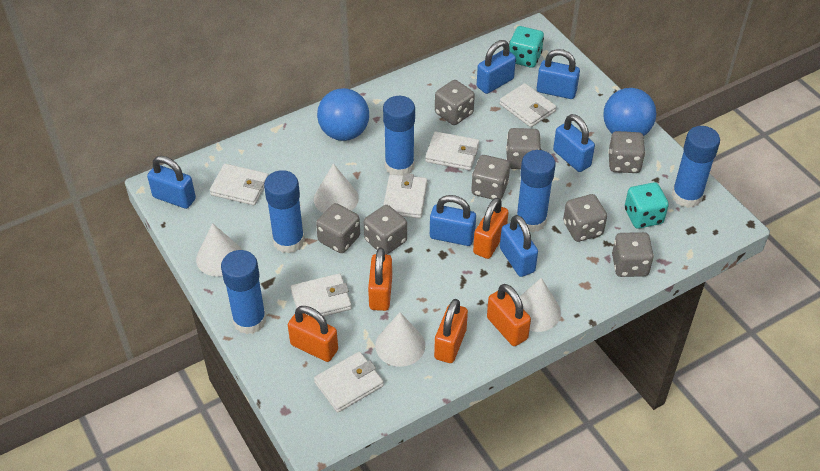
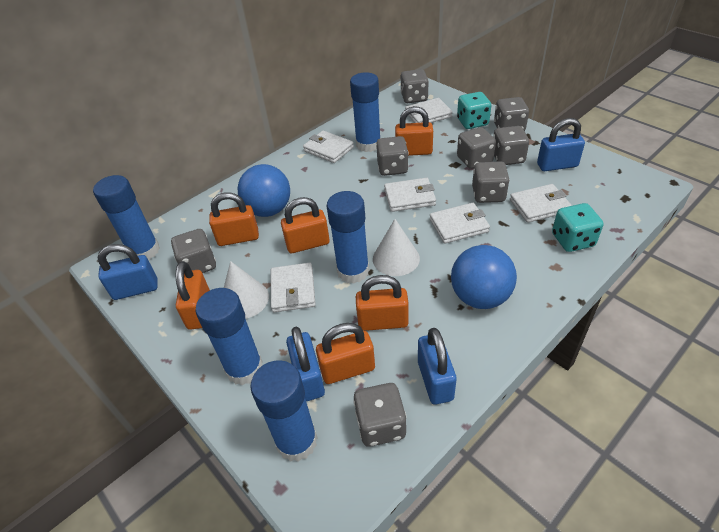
blue padlock: [147,156,196,209] [430,195,476,246] [477,40,516,94] [500,215,538,277] [537,49,580,99] [553,114,595,172] = 6 -> [98,244,158,300] [286,327,325,401] [418,328,457,405] [537,118,585,171] = 4
orange padlock: [288,306,338,362] [368,248,392,311] [434,299,468,363] [473,198,508,259] [487,284,531,346] = 5 -> [175,261,210,330] [209,192,259,246] [281,197,330,253] [316,323,375,384] [356,275,409,331] [395,106,433,156] = 6
white cone: [196,223,242,276] [314,164,359,213] [375,312,425,367] [520,278,561,332] = 4 -> [224,261,269,319] [373,219,420,276] = 2

